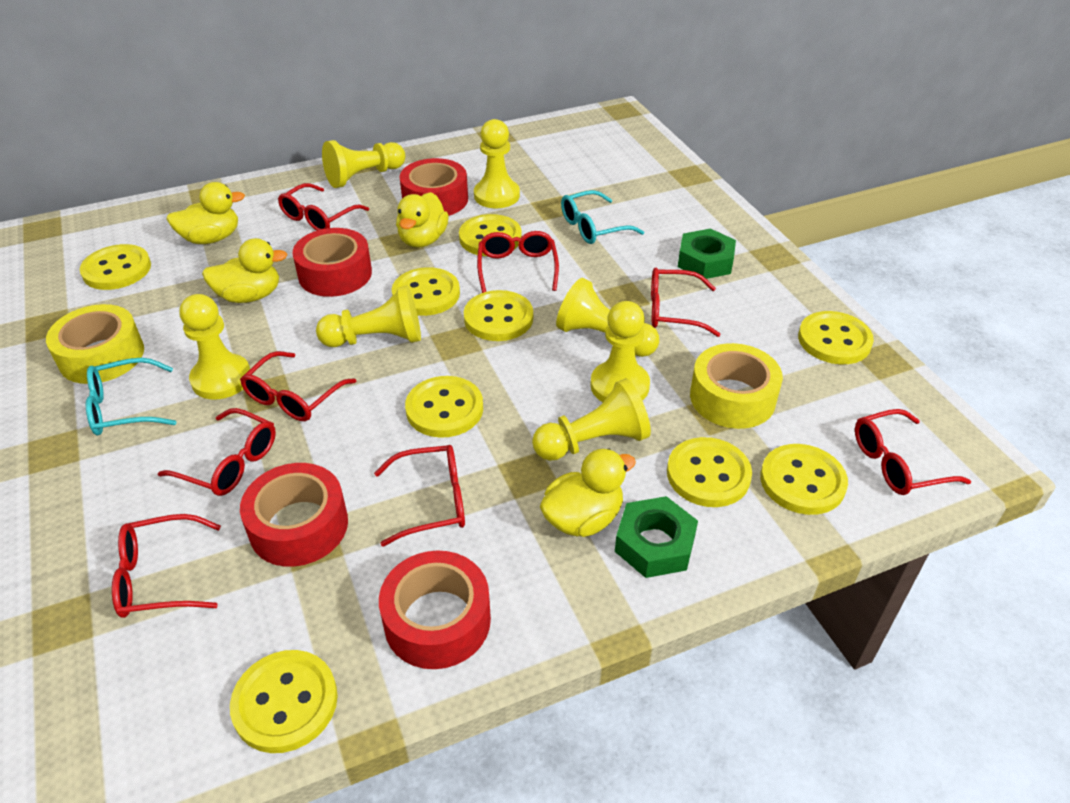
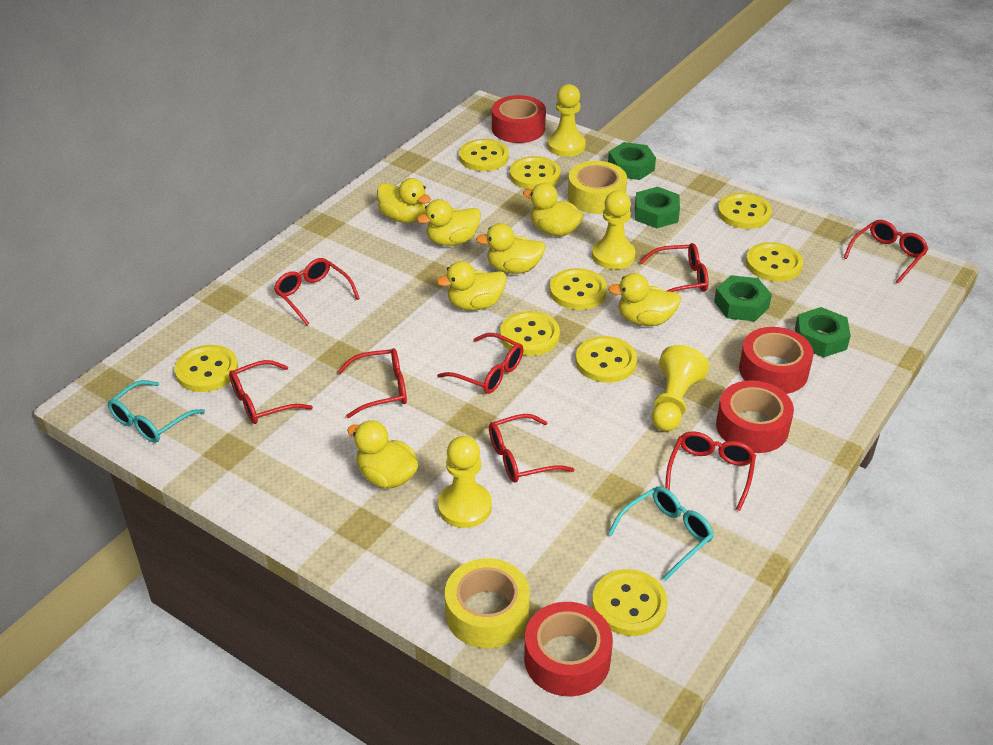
green nut: [615,496,698,578] [678,228,736,279] = 2 -> [608,142,656,180] [635,187,680,228] [714,275,772,321] [795,307,851,357] = 4
yellow duck: [166,182,245,244] [202,238,288,303] [396,192,449,248] [540,449,636,537] = 4 -> [347,420,418,489] [377,178,431,223] [417,199,481,246] [437,261,507,311] [476,223,546,274] [523,183,584,237] [608,273,681,326] = 7
yellow pawn: [180,294,250,399] [316,285,421,347] [322,140,405,188] [474,119,520,208] [532,378,651,461] [556,278,659,357] [590,301,650,402] = 7 -> [438,436,492,528] [547,84,586,157] [592,191,636,269] [652,345,709,432] = 4

